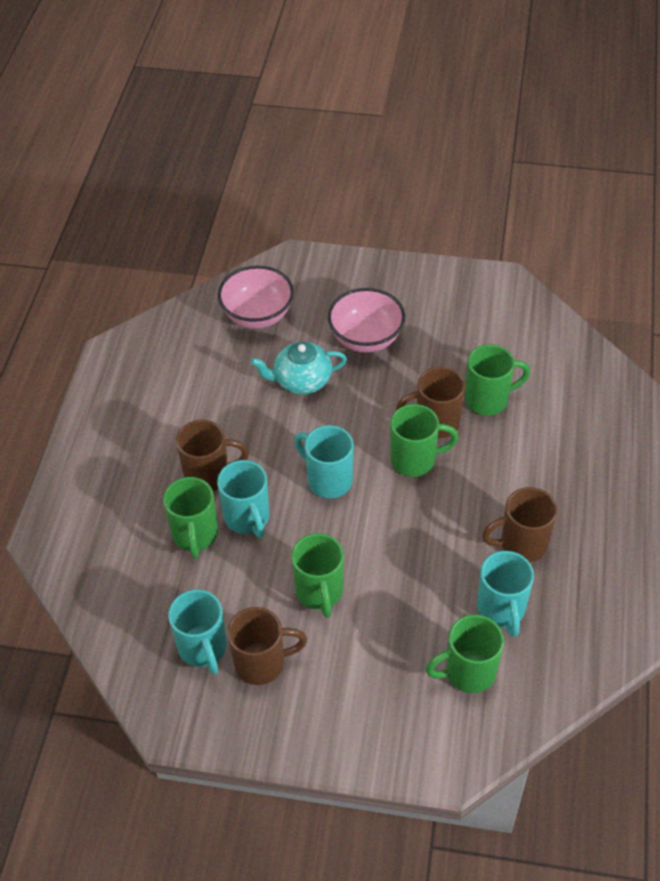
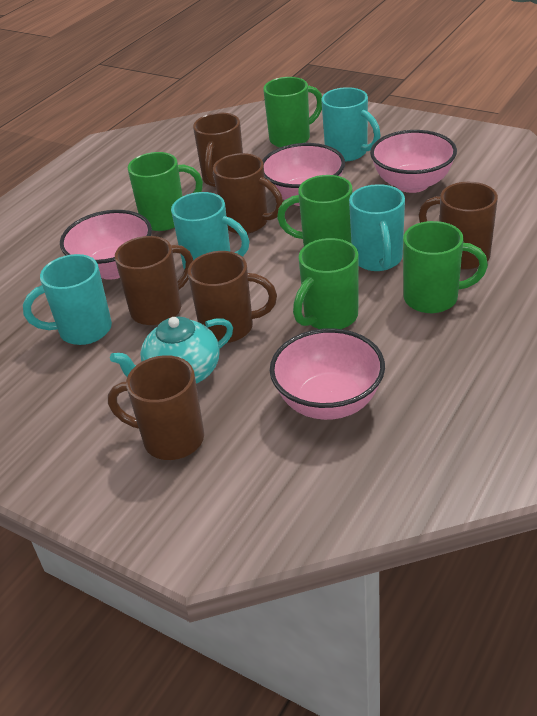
brown mug: [176,420,249,491] [227,607,307,685] [396,367,465,438] [482,487,557,562] = 4 -> [108,355,204,460] [115,236,193,325] [188,251,277,343] [193,113,243,187] [213,153,283,234] [419,182,498,270] = 6
pink bowl: [218,266,294,329] [328,288,405,353] = 2 -> [60,210,152,280] [262,143,345,206] [270,328,385,420] [370,130,457,193] = 4

